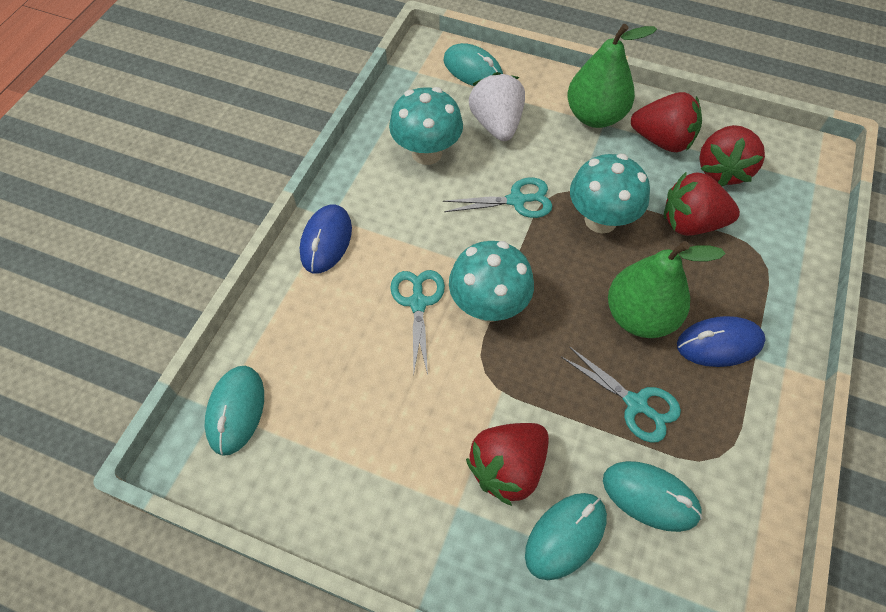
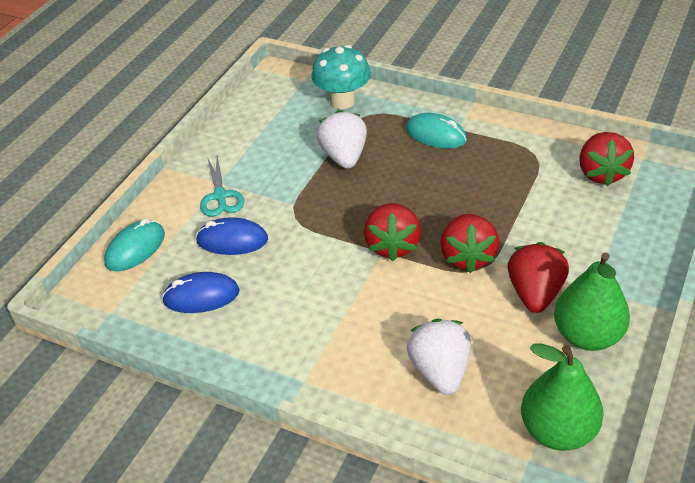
turquoise mouse: [205,366,264,456] [444,43,503,86] [525,493,607,580] [603,461,702,532] = 4 -> [104,219,165,271] [406,113,467,149] = 2
turquoise mushroom: [389,87,463,165] [449,241,534,322] [570,154,650,234] = 3 -> [311,45,371,109] = 1
turquoise scissors: [391,270,445,375] [443,178,552,218] [561,346,681,443] = 3 -> [200,156,244,216] = 1
white strawberry: [469,72,525,141] = 1 -> [316,110,367,169] [407,319,471,395] = 2

